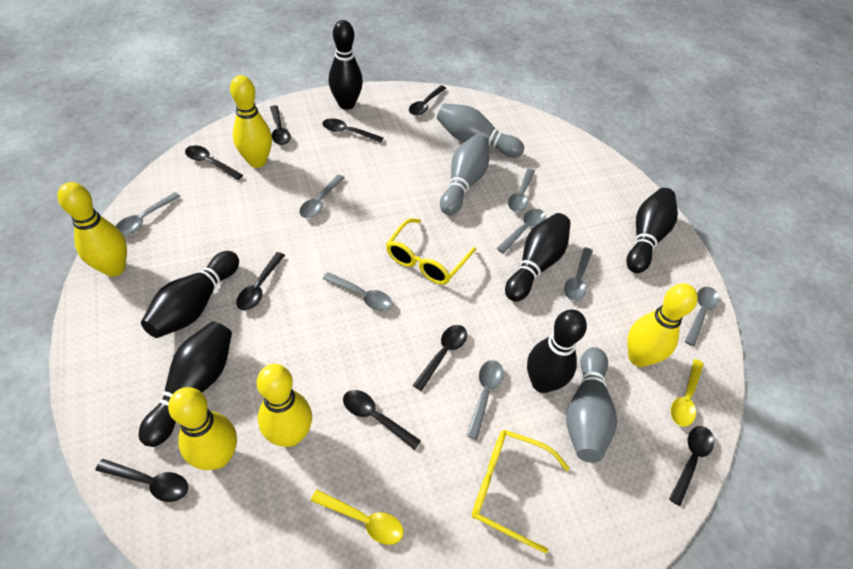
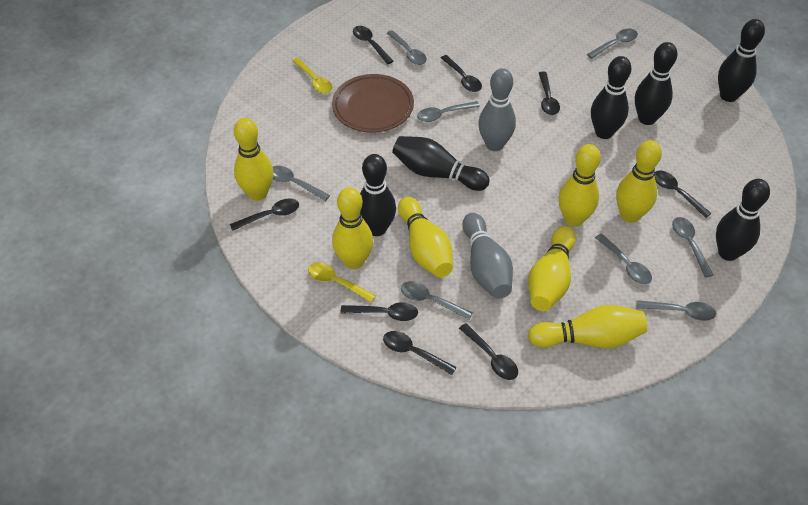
black spoon: [95,459,188,502] [185,145,243,180] [236,252,285,311] [270,105,291,145] [322,118,384,143] [343,390,421,450] [409,85,447,116] [413,325,467,391] [669,426,714,506] = 9 -> [230,199,299,231] [340,302,418,321] [353,26,393,64] [383,331,456,375] [441,55,482,92] [459,323,518,380] [539,72,560,115] [654,171,711,218] = 8
brown plate: none = 0 -> [332,74,414,133] = 1
grey bowling pin: [437,104,524,158] [440,134,489,215] [566,347,617,463] = 3 -> [462,213,513,299] [478,68,516,151] = 2
yellow bowling pin: [58,182,127,277] [168,387,237,470] [230,75,272,168] [257,364,312,447] [627,283,698,367] = 5 -> [234,118,274,201] [332,187,373,269] [398,197,453,278] [528,226,576,311] [528,305,647,348] [559,144,601,227] [616,140,662,223] = 7
yellow glasses: [386,218,476,285] [472,430,570,553] = 2 -> none = 0

